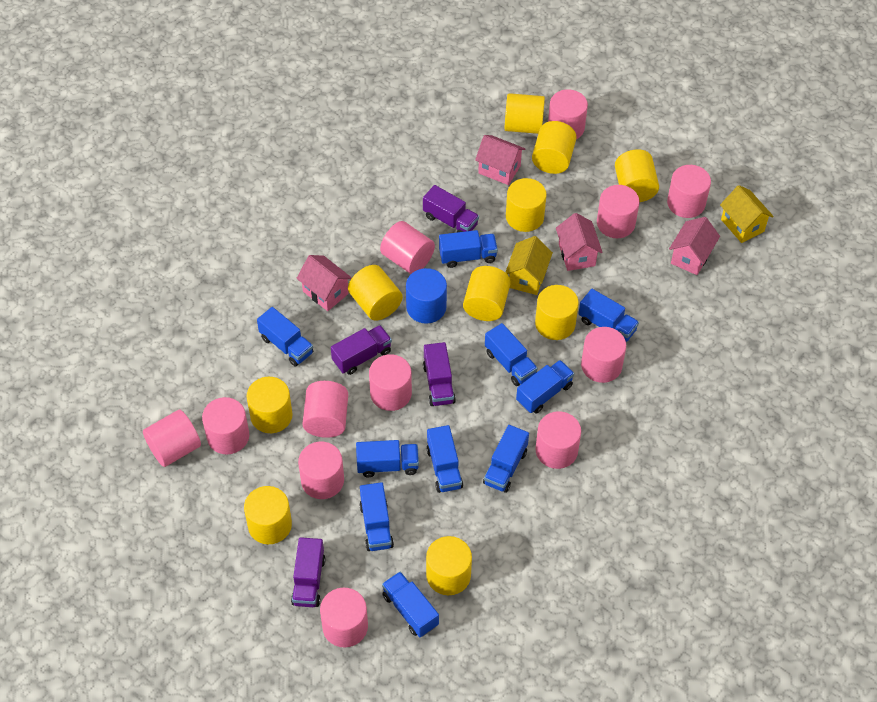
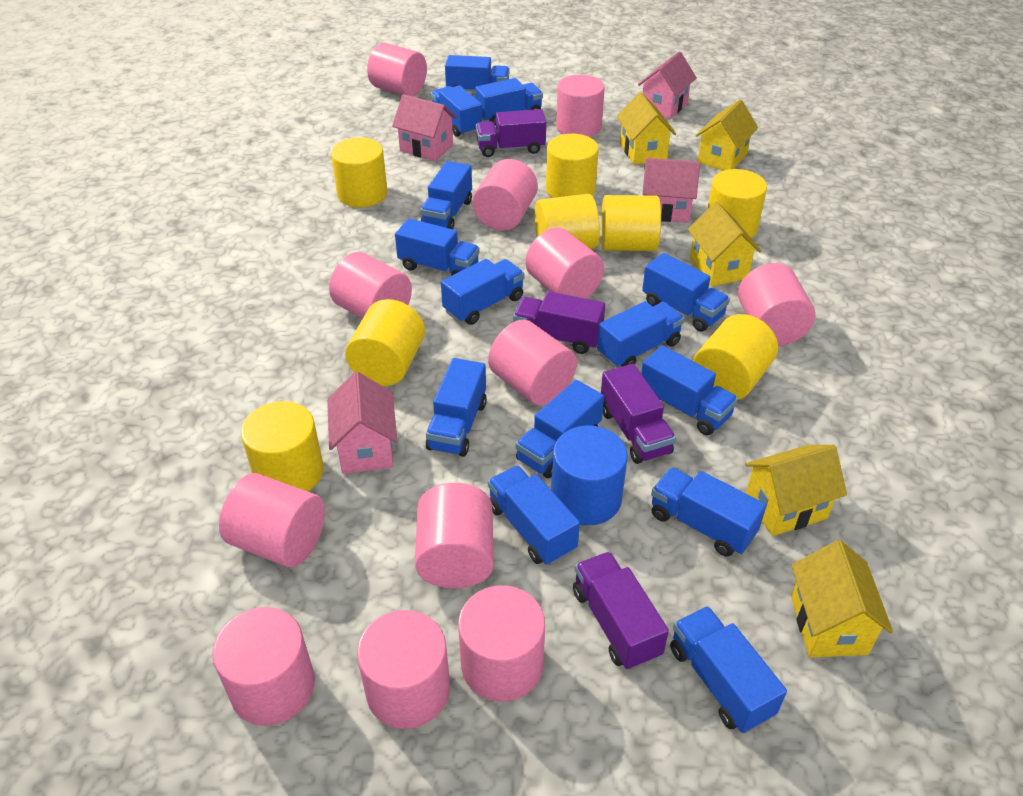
blue truck: [257,307,313,367] [356,440,419,477] [359,482,394,551] [382,571,439,637] [427,425,463,493] [439,230,498,268] [483,425,529,493] [485,323,538,386] [516,360,574,414] [579,289,639,342] = 10 -> [395,218,480,276] [420,161,472,229] [426,358,487,457] [431,85,482,137] [441,259,524,325] [445,55,510,91] [475,78,543,126] [488,465,580,565] [516,380,604,478] [597,301,684,368] [641,345,738,435] [642,253,730,332] [651,467,766,557] [670,606,787,733] = 14
yellow cylinder: [244,486,292,544] [247,377,293,433] [348,265,403,321] [426,536,472,595] [463,266,511,321] [504,93,545,134] [506,178,547,232] [532,121,577,174] [535,285,579,340] [615,149,659,202] = 10 -> [241,401,324,491] [331,137,387,207] [345,299,425,386] [534,194,600,249] [546,134,599,198] [601,195,661,251] [693,314,778,400] [707,169,767,238] = 8
yellow house: [505,236,553,295] [720,185,774,243] = 2 -> [617,92,676,165] [688,202,762,286] [696,100,758,171] [745,445,847,536] [791,540,893,658] = 5

